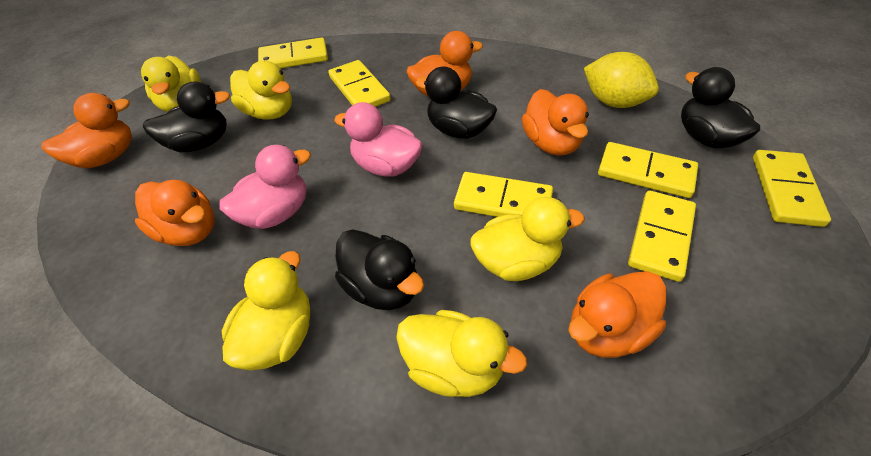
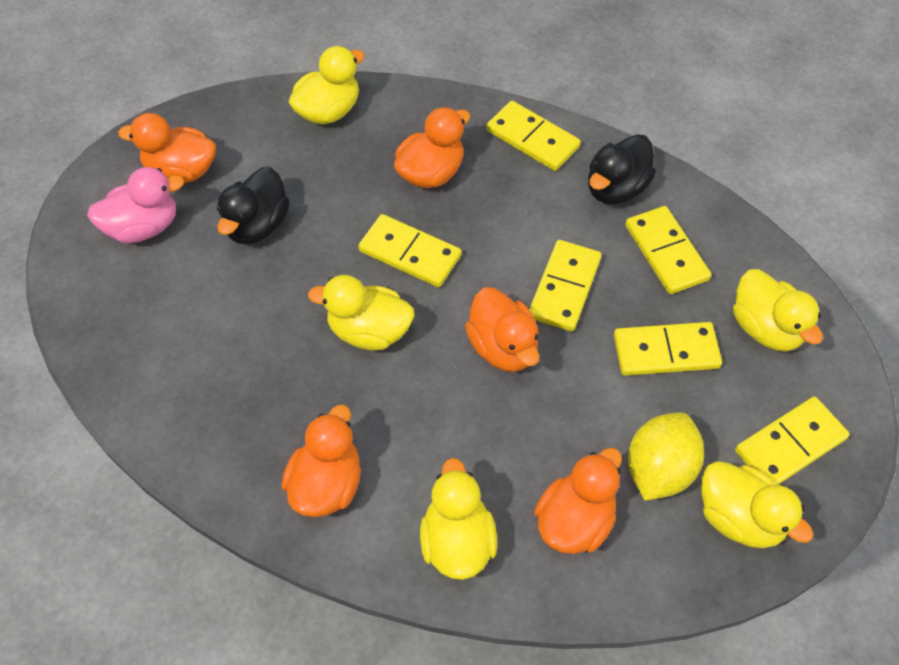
black duck: [143,82,230,152] [335,229,424,310] [416,67,497,139] [681,67,760,149] = 4 -> [217,167,290,245] [588,134,656,204] = 2
pink duck: [219,145,311,229] [334,102,423,177] = 2 -> [87,167,184,243] = 1

